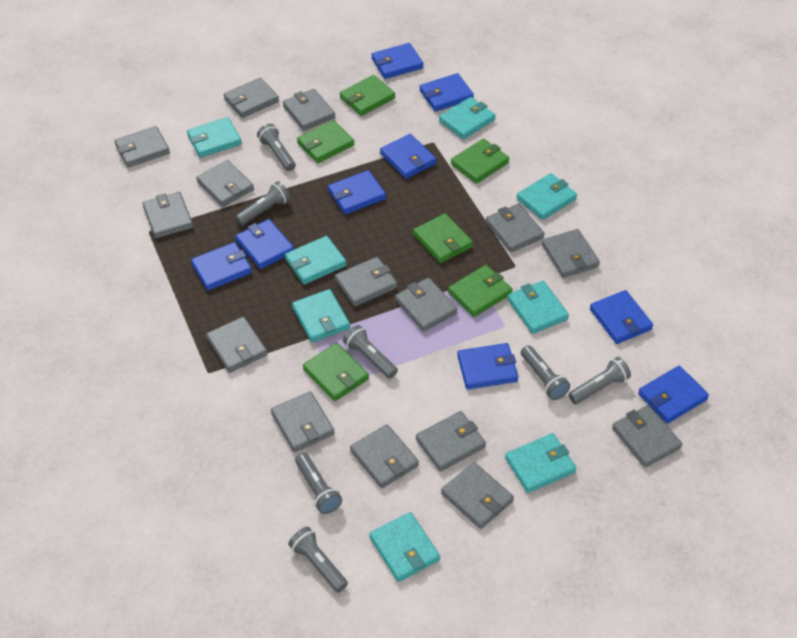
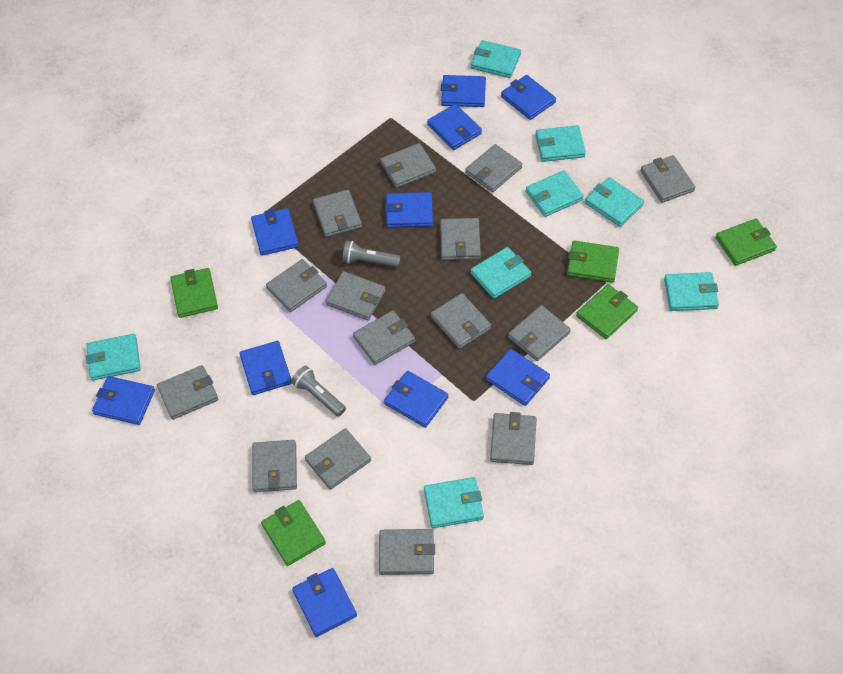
blue wallet: [191,242,252,291] [235,219,294,269] [328,170,386,215] [371,43,423,79] [380,134,437,179] [420,73,474,112] [457,343,518,389] [590,290,653,344] [638,366,709,424] = 9 -> [92,376,155,425] [239,341,292,395] [251,208,299,256] [292,568,357,637] [384,371,448,428] [385,192,433,228] [427,104,482,150] [441,75,486,107] [486,349,550,406] [501,75,556,120] = 10
green wallet: [297,120,355,163] [303,343,369,401] [340,75,395,116] [413,213,473,263] [448,265,513,317] [451,139,509,184] = 6 -> [170,268,218,318] [261,500,326,566] [567,241,619,283] [576,284,638,339] [716,218,777,266] = 5
grey flashlight: [236,181,290,225] [257,124,296,171] [288,527,348,592] [295,453,342,514] [343,325,398,379] [521,345,570,400] [569,357,631,404] = 7 -> [291,366,346,417] [342,241,400,267] = 2

